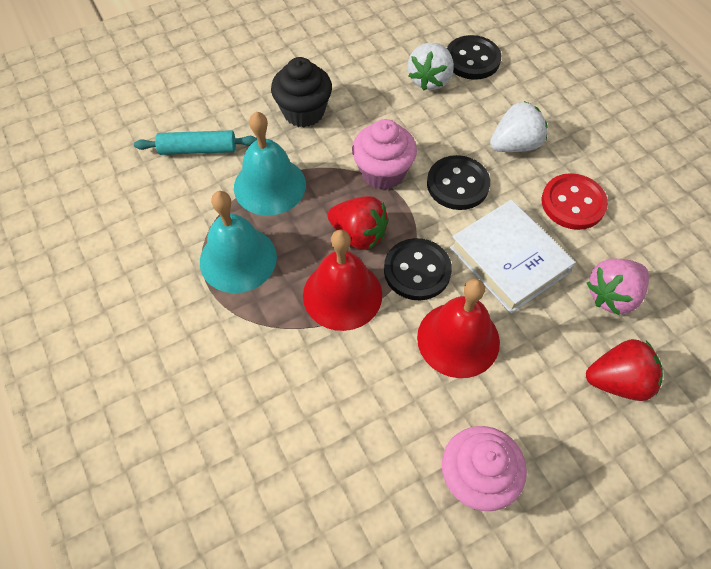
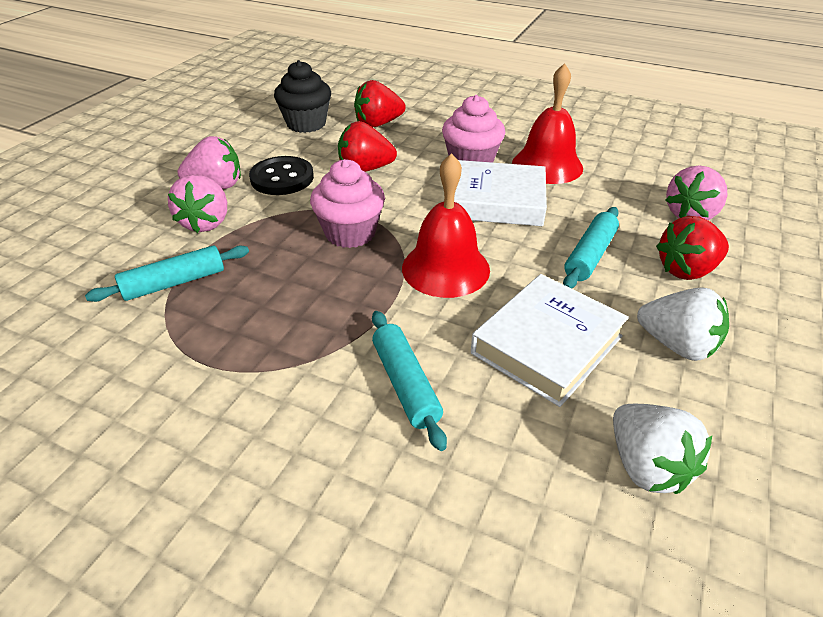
black button: [384,238,452,300] [427,155,490,210] [447,35,501,80] = 3 -> [249,156,314,195] = 1
pink strawberry: [587,258,649,315] = 1 -> [168,174,227,233] [177,136,241,189] [666,165,727,220] = 3
red button: [542,173,608,230] = 1 -> none = 0
red strawberry: [327,196,389,250] [586,339,663,401] = 2 -> [338,121,397,172] [354,80,406,127] [656,216,729,280] = 3
turquoise bell: [200,191,277,293] [234,111,306,216] = 2 -> none = 0
turquoise rolling pin: [134,130,257,155] = 1 -> [85,245,249,302] [372,311,447,451] [563,207,619,289] = 3
white book: [450,200,575,313] = 1 -> [454,160,547,226] [471,274,629,407] = 2

